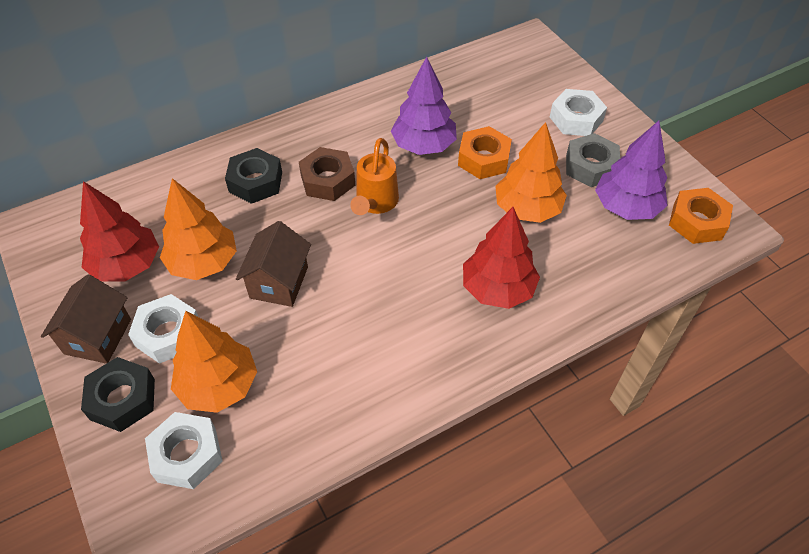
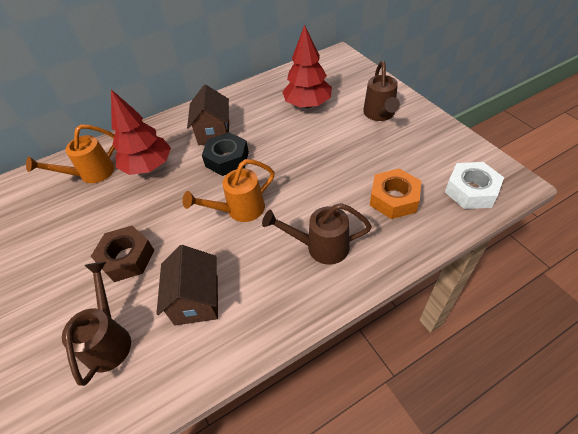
black nut: [81,357,155,432] [225,148,282,204] = 2 -> [202,132,249,176] = 1
brown watering can: none = 0 -> [62,262,131,386] [262,203,372,265] [363,61,400,121] = 3
grey nut: [566,133,620,187] = 1 -> none = 0
orange nut: [458,126,512,179] [669,188,733,244] = 2 -> [370,169,421,219] = 1
orange tree: [160,178,237,280] [171,311,257,413] [495,122,567,223] = 3 -> none = 0
orange watering can: [350,138,399,215] = 1 -> [26,124,115,183] [183,159,275,222] = 2
purple tree: [391,57,457,155] [595,121,668,220] = 2 -> none = 0
white nut: [128,294,198,364] [145,412,223,489] [550,89,607,136] = 3 -> [445,162,504,209] = 1

